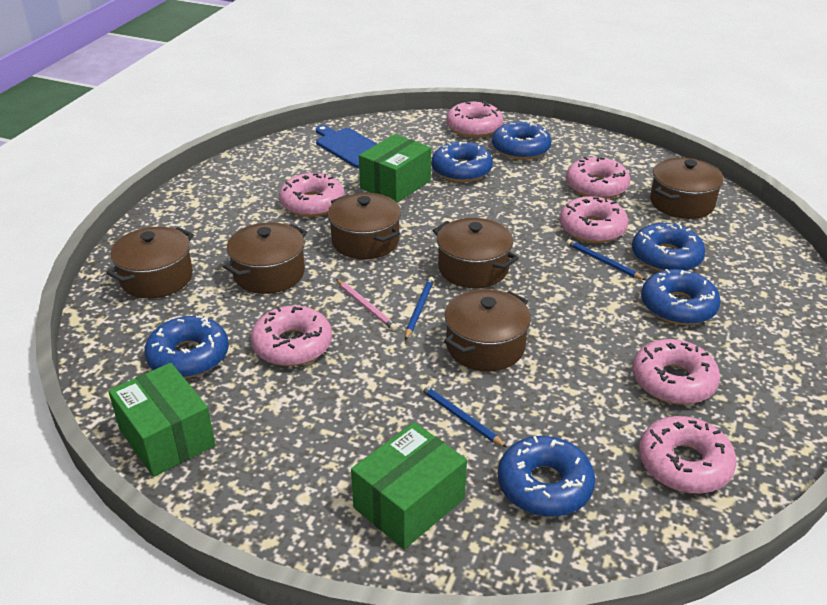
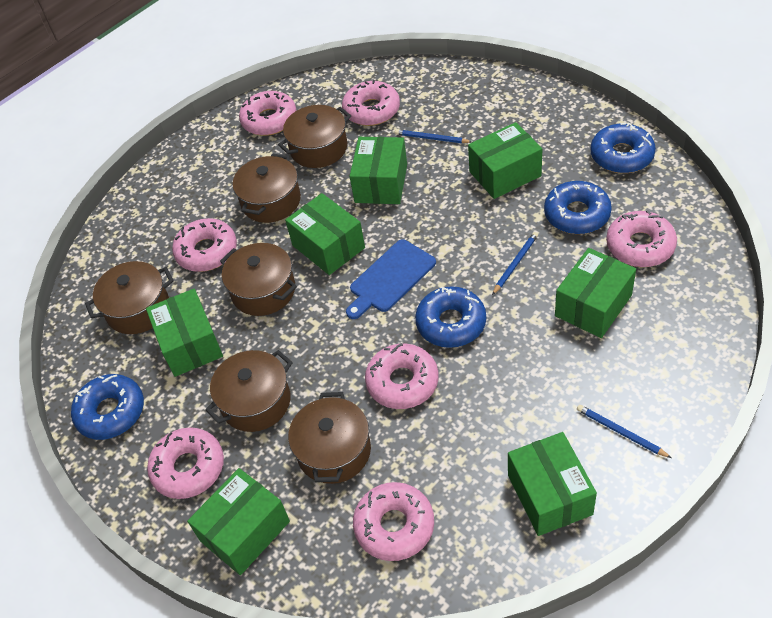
blue donut: [144,316,229,378] [431,142,493,182] [492,121,552,160] [498,436,595,517] [632,223,705,271] [641,269,721,325] = 6 -> [71,374,144,440] [415,286,486,348] [544,181,612,234] [591,123,656,173] = 4
green box: [108,363,215,477] [351,422,467,549] [359,134,431,203] = 3 -> [146,289,223,377] [187,468,290,575] [285,193,365,275] [350,137,407,204] [468,122,542,199] [508,432,597,536] [555,248,636,338] = 7
pink pencil: [336,279,398,331] = 1 -> none = 0

